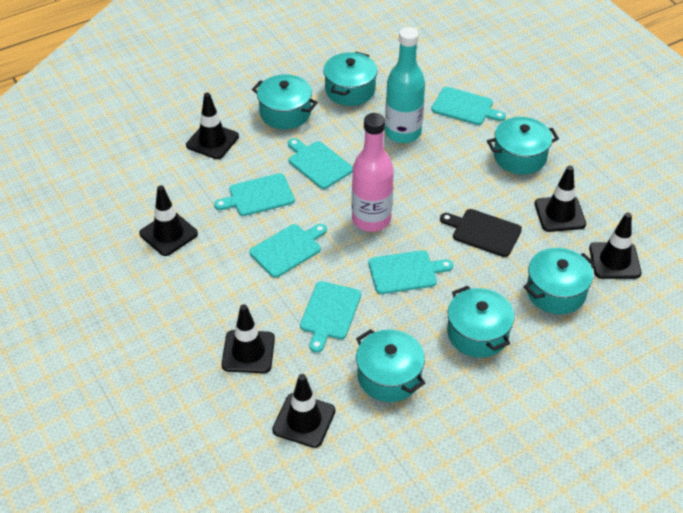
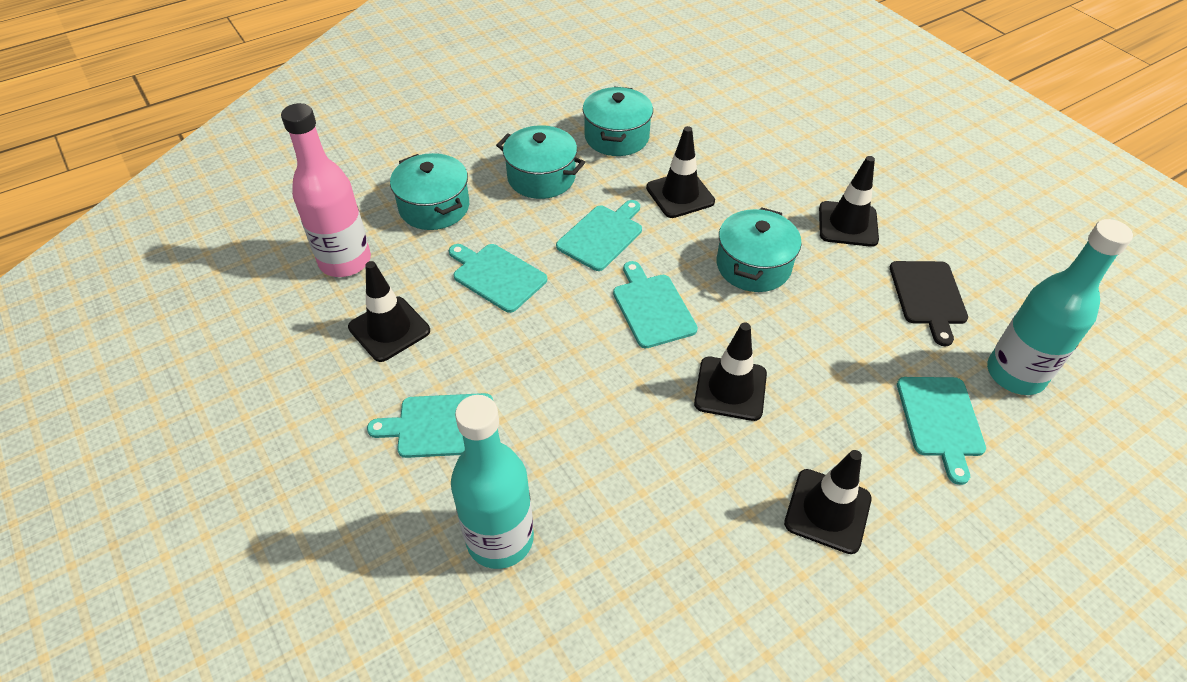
black traffic cone: [139,185,198,256] [186,93,239,159] [222,304,275,373] [272,374,335,448] [535,166,586,232] [589,212,641,279] = 6 -> [348,261,430,362] [646,126,715,218] [694,323,767,421] [784,450,871,554] [819,156,879,247] = 5
turquoise bottle: [385,27,425,143] = 1 -> [451,395,534,569] [987,219,1133,395] = 2
turquoise cutting board: [214,173,295,216] [250,224,327,278] [288,138,353,189] [300,281,361,353] [368,250,453,294] [431,87,506,125] = 6 -> [367,393,493,458] [449,244,547,313] [556,200,642,271] [613,261,698,349] [897,377,986,485] = 5
turquoise pot: [252,74,318,129] [323,52,378,106] [356,329,425,402] [447,286,515,358] [487,117,559,174] [524,248,596,314] = 6 -> [390,153,469,230] [496,125,585,199] [583,86,653,156] [717,207,802,292] = 4

